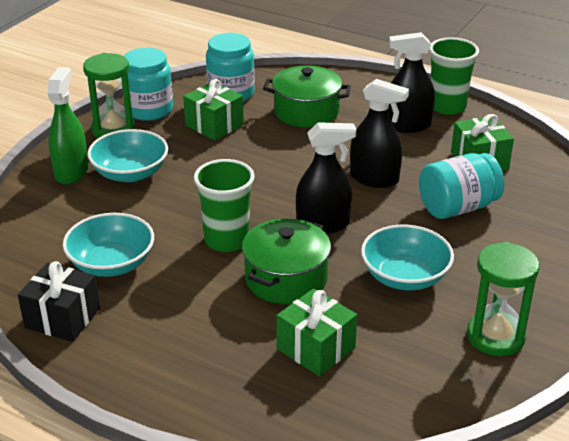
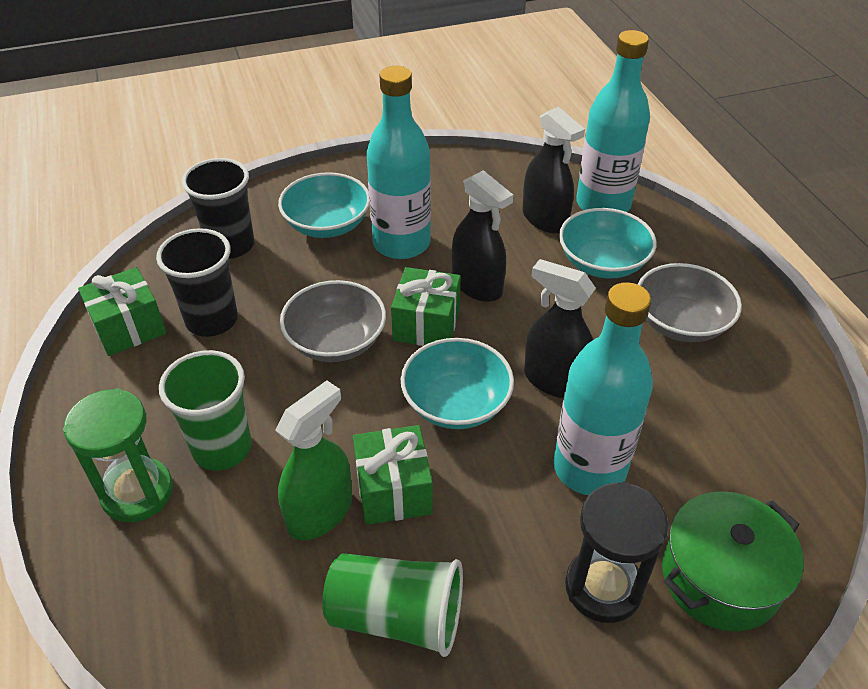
black cup: none = 0 -> [156,228,238,337] [182,158,254,259] = 2
black gift: [18,261,100,342] = 1 -> none = 0
black hourglass: none = 0 -> [565,482,669,623] = 1
green hourglass: [83,53,135,138] [467,242,540,356] = 2 -> [63,388,173,522] = 1
green pot: [242,219,331,304] [263,65,351,128] = 2 -> [662,491,804,631] = 1
grey bowl: none = 0 -> [280,280,386,362] [638,263,742,342] = 2
turquoise bottle: none = 0 -> [367,66,431,259] [553,282,653,495] [576,30,650,212] = 3
turquoise jar: [122,48,173,121] [206,33,255,102] [419,153,504,219] = 3 -> none = 0

